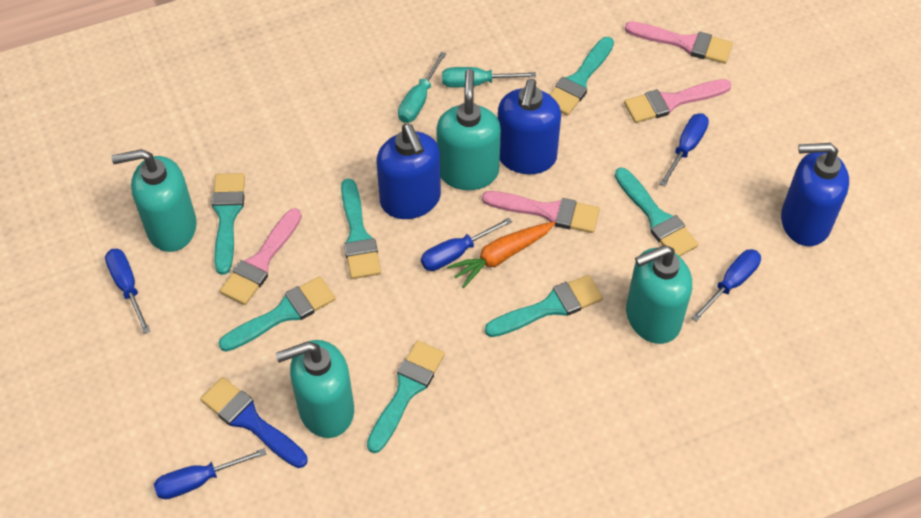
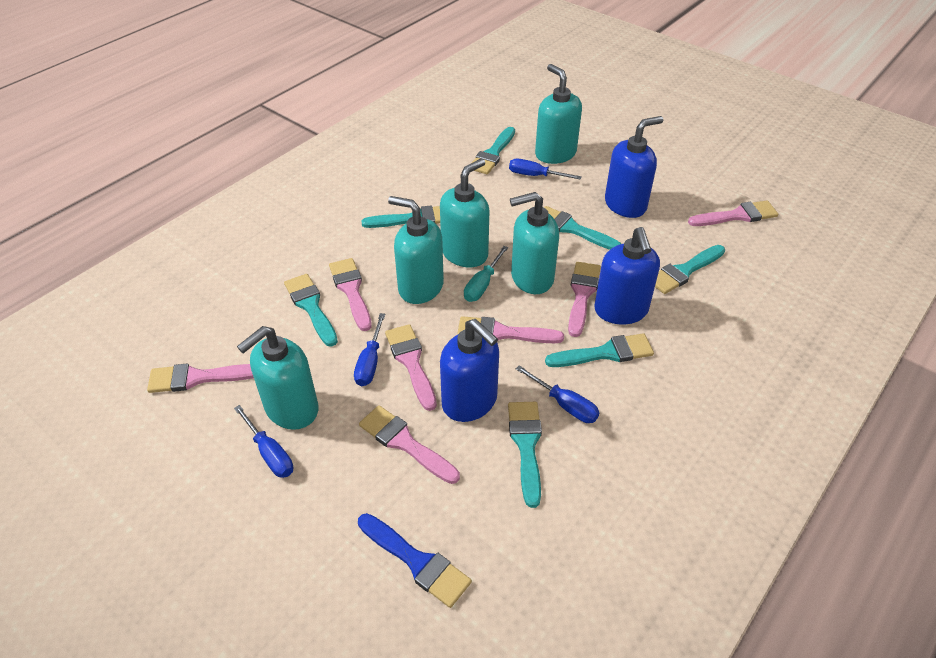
blue screwdriver: [105,249,150,334] [154,448,267,499] [421,218,512,271] [659,113,709,187] [691,249,761,322] = 5 -> [234,405,294,478] [354,313,385,386] [509,158,582,180] [516,365,599,423] = 4
orange carrot: [447,222,555,288] = 1 -> none = 0
pink brush: [220,208,302,305] [482,191,600,233] [624,79,732,123] [625,21,733,64] = 4 -> [147,363,254,393] [329,258,372,331] [359,405,460,484] [385,324,437,411] [457,316,564,343] [568,262,601,337] [688,201,778,226] = 7
turquoise screwdriver: [398,52,446,123] [442,67,536,88] = 2 -> [464,246,508,302] = 1
turquoise soap dispenser: [111,149,197,252] [276,340,354,438] [436,69,501,190] [626,245,692,344] = 4 -> [237,326,319,430] [388,196,444,304] [440,158,489,267] [510,192,559,294] [535,64,582,164] = 5

